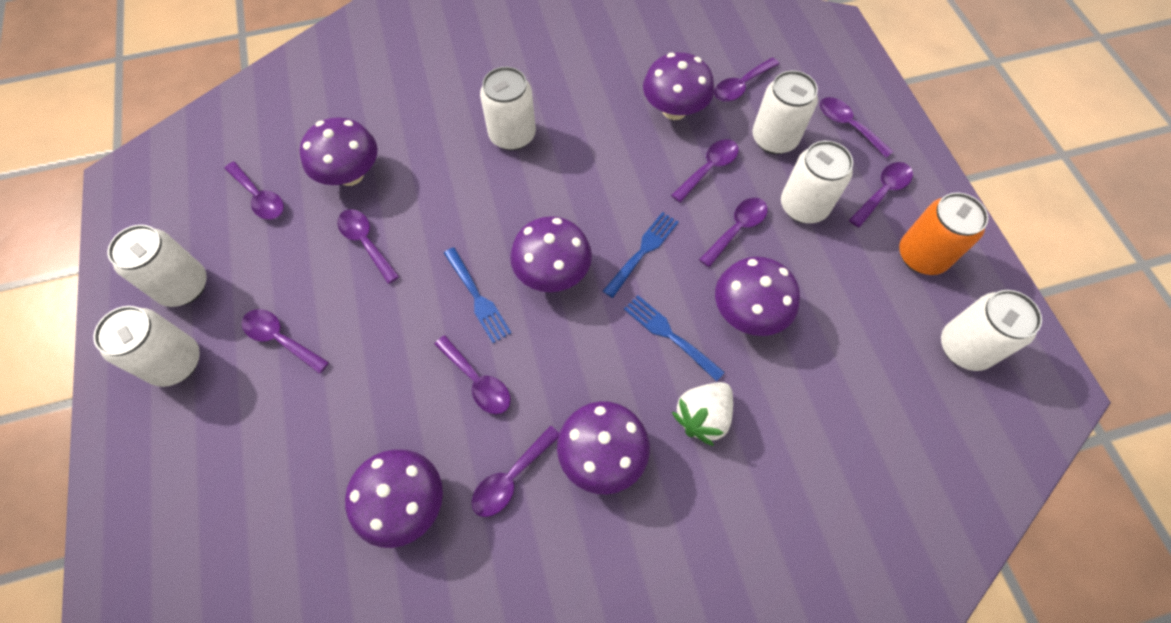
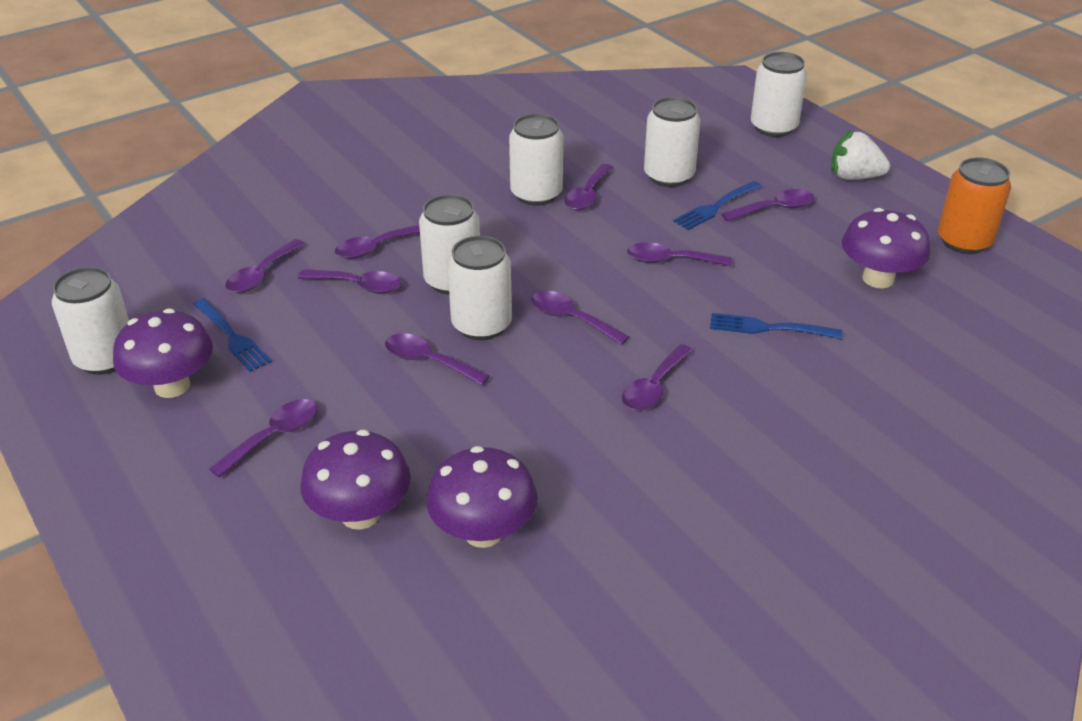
purple mushroom: [299,117,377,186] [345,449,443,548] [510,216,592,292] [557,401,650,494] [643,52,714,120] [715,256,800,336] = 6 -> [113,308,213,398] [300,430,411,530] [426,446,538,548] [842,208,930,288] = 4

